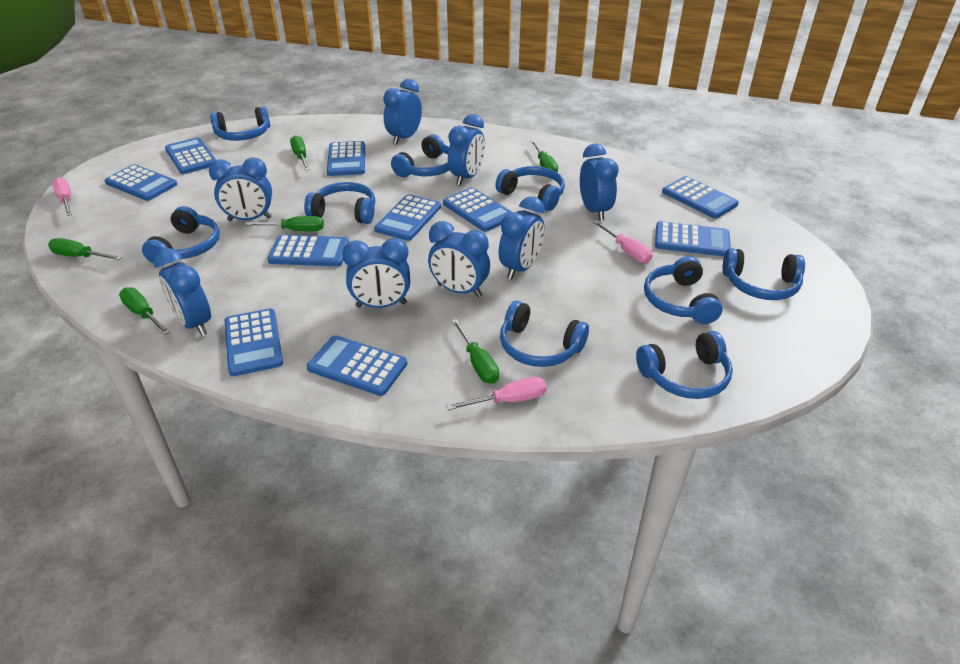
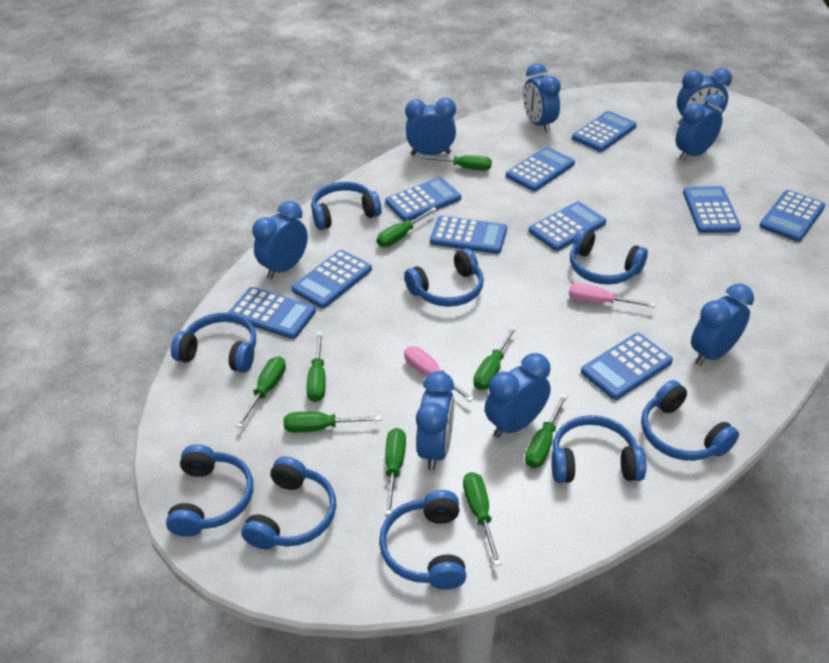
green screwdriver: [48,238,122,260] [119,287,170,335] [245,216,324,231] [290,135,310,171] [452,319,499,384] [531,140,558,173] = 6 -> [236,356,286,428] [284,412,381,433] [306,332,326,402] [377,207,437,247] [385,428,406,515] [421,155,492,171] [463,472,501,566] [473,326,517,390] [525,393,568,468] = 9
pink screwdriver: [52,177,72,216] [446,377,547,410] [593,220,653,263] = 3 -> [404,346,474,402] [569,283,656,308] = 2

